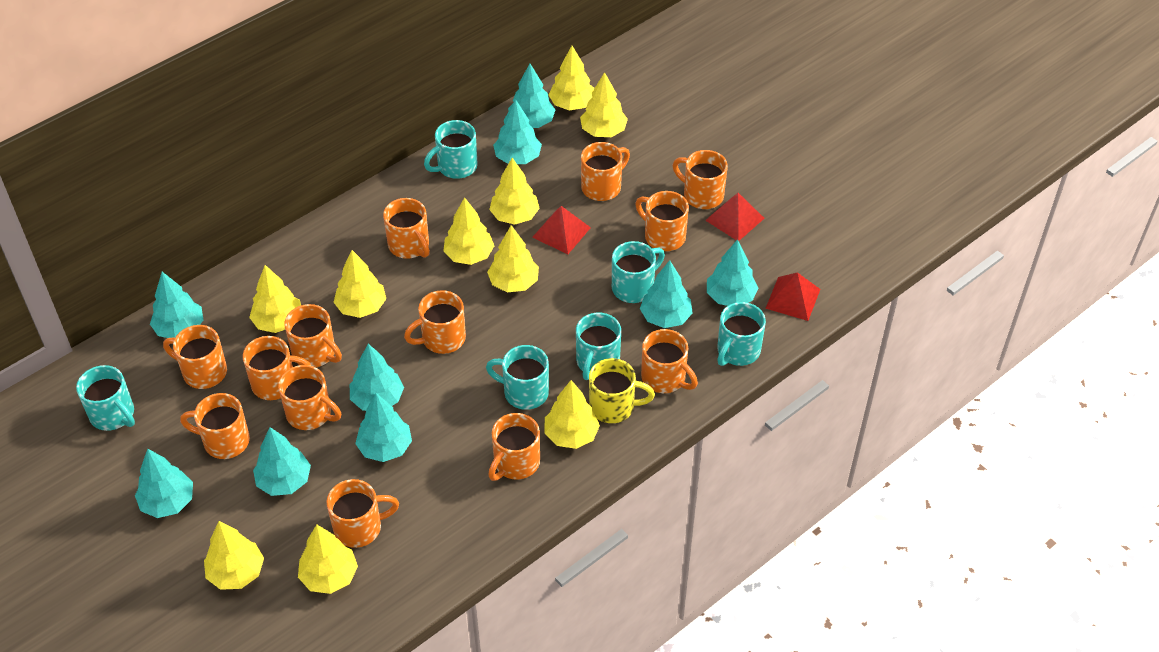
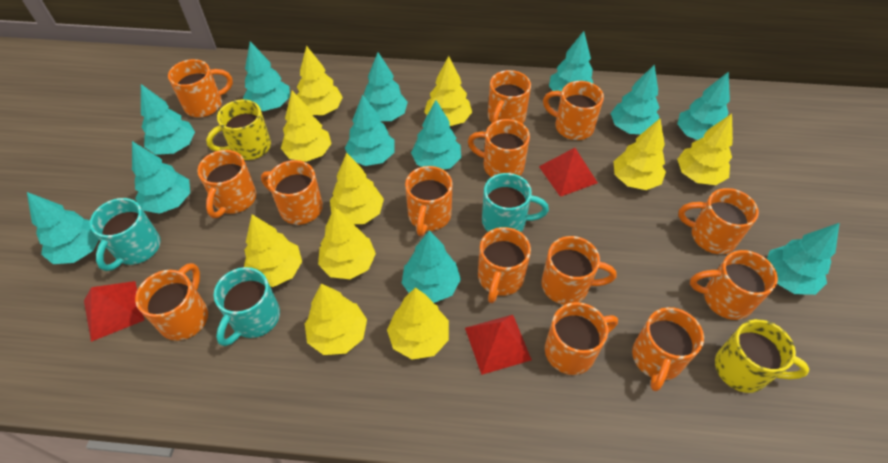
orange mug: [163,325,227,389] [180,393,250,459] [243,336,311,400] [278,365,341,430] [284,304,342,367] [326,479,399,548] [383,198,430,259] [404,290,466,354] [488,413,540,481] [581,142,630,201] [635,191,689,251] [641,329,698,393] [673,150,728,209] = 13 -> [135,263,208,341] [168,59,233,117] [197,150,256,218] [261,160,323,225] [405,166,453,236] [468,119,530,177] [478,227,531,303] [488,70,531,124] [541,236,616,305] [543,81,604,140] [545,302,618,375] [632,307,704,391] [678,188,759,254] [690,250,778,320] = 14
turquoise mug: [76,365,135,431] [424,120,478,179] [486,345,549,410] [576,313,621,380] [612,241,665,303] [717,302,766,366] = 6 -> [90,198,160,271] [214,267,280,346] [482,173,549,232] = 3
turquoise tree: [135,449,193,518] [150,272,204,338] [253,427,311,496] [350,344,404,411] [355,393,412,462] [493,99,542,164] [508,64,555,128] [640,260,693,328] [707,239,758,306] = 9 -> [27,192,99,264] [132,141,190,214] [141,84,195,155] [243,41,290,111] [345,94,394,166] [364,52,408,121] [402,230,461,303] [411,100,461,170] [549,31,594,91] [610,64,660,134] [677,72,730,140] [767,223,839,295] = 12
yellow mug: [589,358,655,423] = 1 -> [206,100,271,160] [715,319,809,393] = 2

